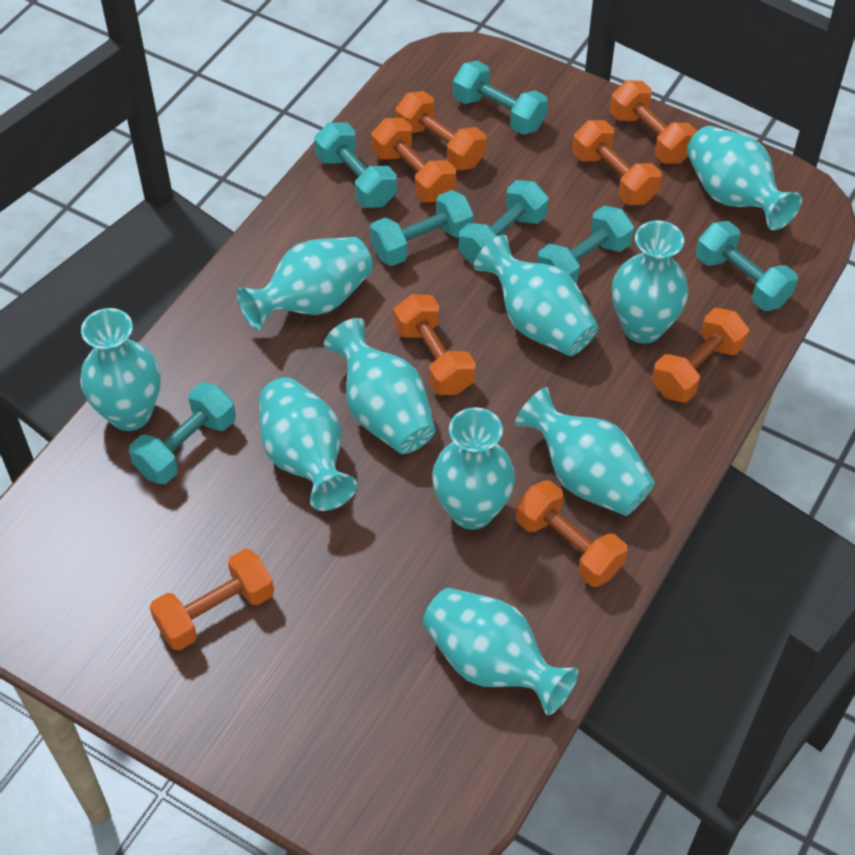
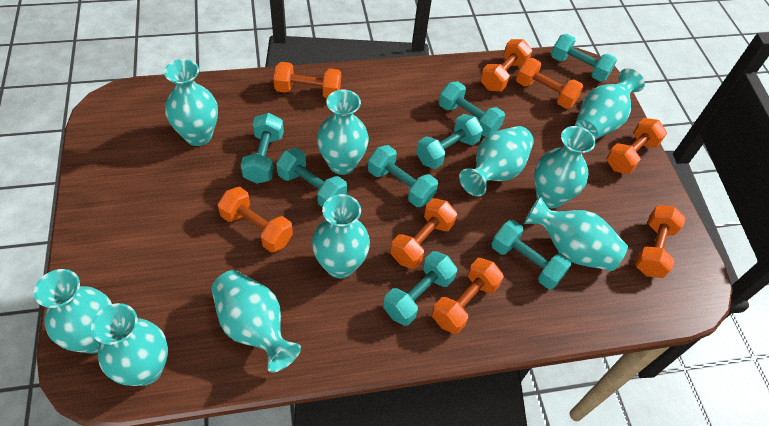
turquoise dumbbell: [129,382,236,484] [314,122,397,208] [370,190,474,266] [453,61,548,135] [459,180,548,265] [537,206,634,284] [696,221,798,311] = 7 -> [240,113,284,184] [276,148,347,207] [368,145,438,207] [383,251,457,326] [416,114,483,169] [439,81,505,137] [491,220,572,289] [551,34,617,82] = 8

